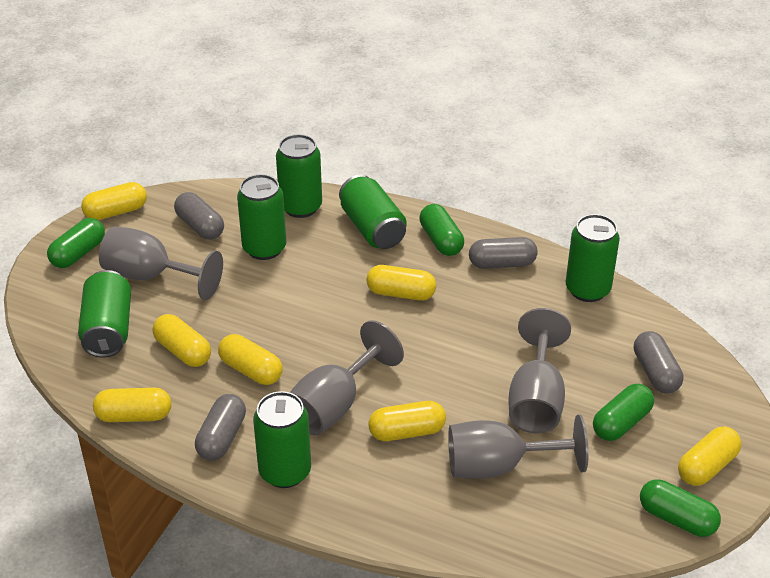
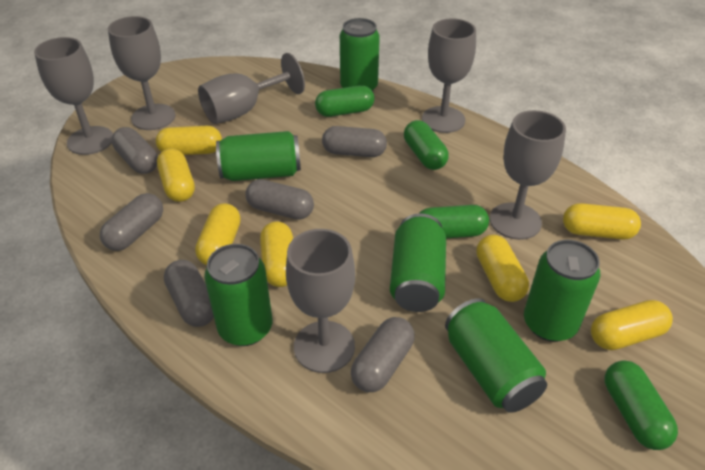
grey capsule: [174,192,224,240] [195,394,246,461] [469,237,538,269] [634,331,683,393] = 4 -> [100,193,163,251] [112,127,158,174] [164,260,214,327] [246,179,314,220] [322,126,387,157] [351,317,415,392] = 6
grey goblet: [99,226,223,300] [289,320,404,435] [448,414,589,479] [509,308,571,433] = 4 -> [34,37,113,155] [108,16,176,130] [198,53,305,124] [286,229,355,373] [422,18,476,133] [490,110,566,240] = 6

